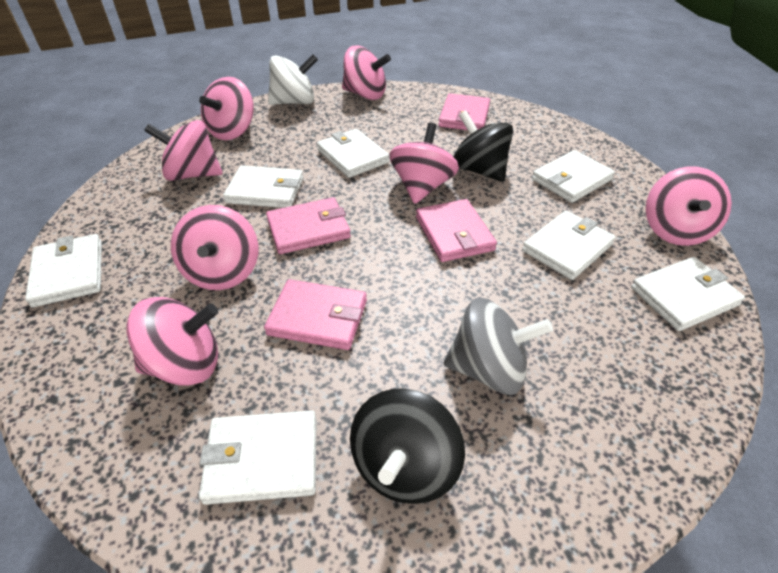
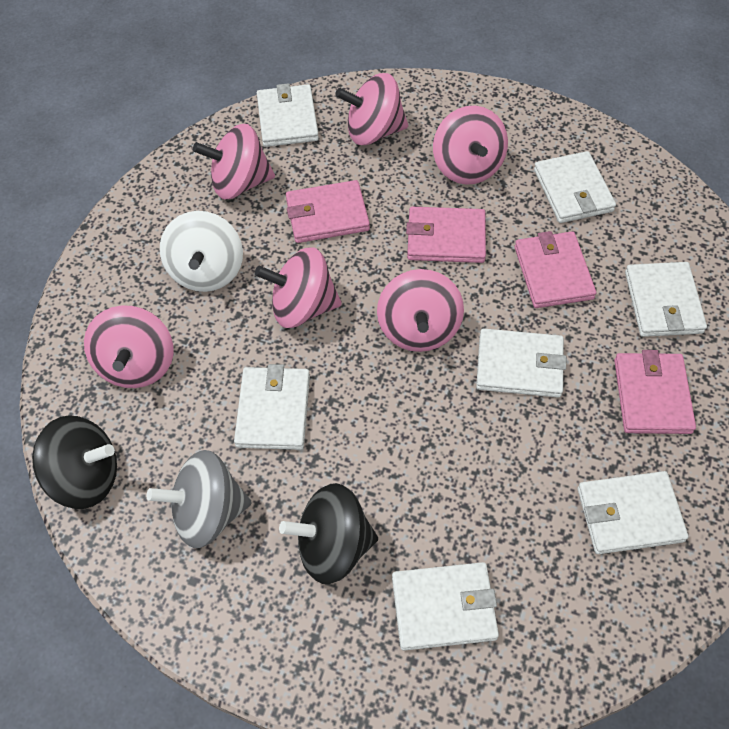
pink spinning top: [127,297,218,386] [144,120,223,181] [171,205,258,290] [199,77,254,140] [342,45,391,100] [389,123,459,204] [646,166,732,246] = 7 -> [84,305,174,388] [193,124,275,199] [255,247,342,328] [335,73,408,145] [377,269,464,352] [433,106,508,185] = 6

